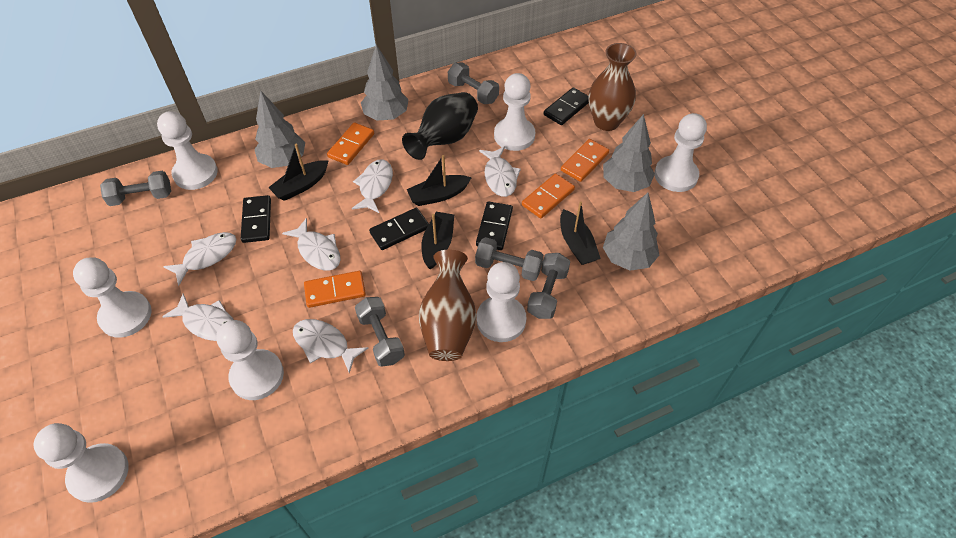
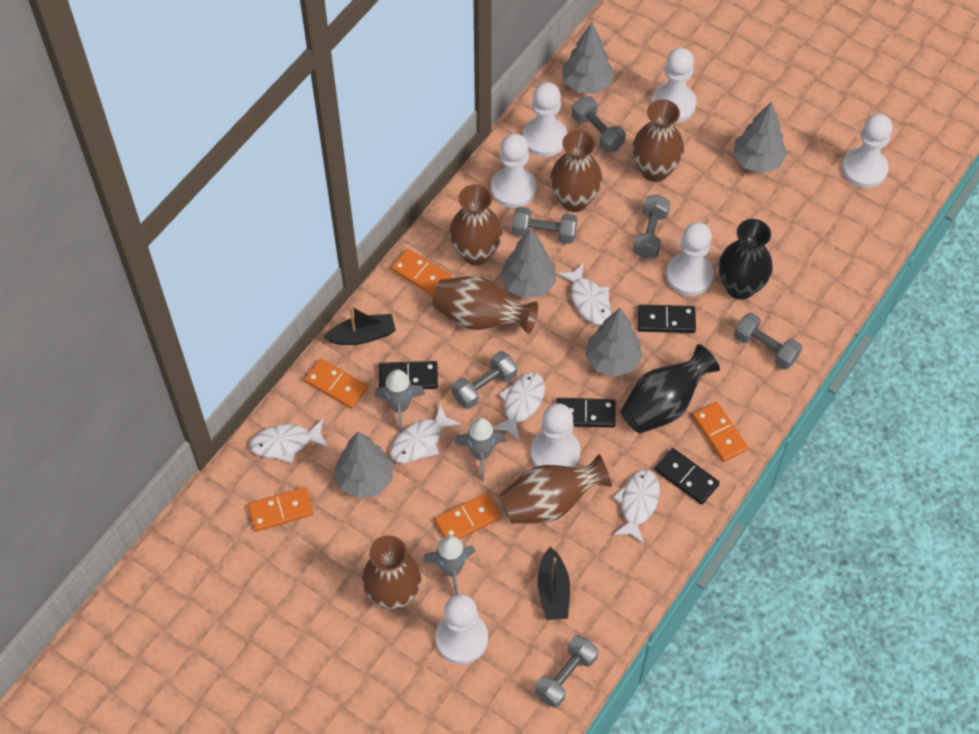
black boat: [268,144,328,201] [407,155,472,206] [422,212,454,270] [560,202,601,265] = 4 -> [324,306,396,345] [537,547,570,620] = 2
black vase: [402,92,478,160] = 1 -> [621,344,720,433] [719,219,773,300] = 2
brown vase: [419,250,476,361] [588,43,637,131] = 2 -> [362,535,421,610] [433,276,538,334] [449,184,502,266] [500,454,612,524] [550,130,602,212] [632,99,684,182] = 6
grey dumbbell: [100,171,171,206] [355,297,405,367] [448,63,499,104] [475,237,543,281] [527,253,570,319] = 5 -> [452,351,517,409] [512,207,577,244] [535,635,598,708] [572,96,626,153] [633,195,670,259] [734,312,802,369] = 6
grey rocket: none = 0 -> [374,369,425,433] [423,536,475,595] [454,418,506,481] = 3
grey tree: [254,91,305,168] [361,44,409,121] [603,114,655,192] [603,193,659,271] = 4 -> [334,432,393,498] [500,228,556,299] [562,22,614,94] [585,308,643,377] [733,101,787,173] = 5
orange domino: [304,271,366,308] [327,122,374,165] [522,173,575,218] [561,139,609,182] = 4 -> [248,487,314,532] [304,358,368,409] [391,249,452,296] [435,492,501,539] [693,402,748,462] = 5
white fish: [162,294,234,341] [163,232,236,286] [282,218,341,271] [293,319,368,374] [352,159,393,213] [479,146,521,197] = 6 -> [250,419,328,463] [390,404,461,463] [493,372,545,441] [557,262,611,325] [613,470,660,544] = 5

